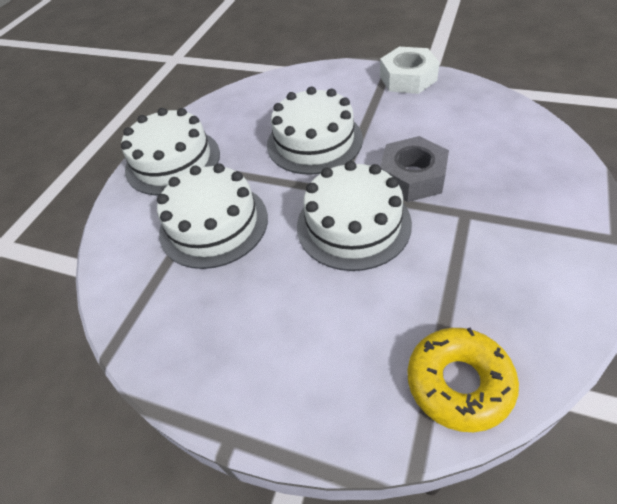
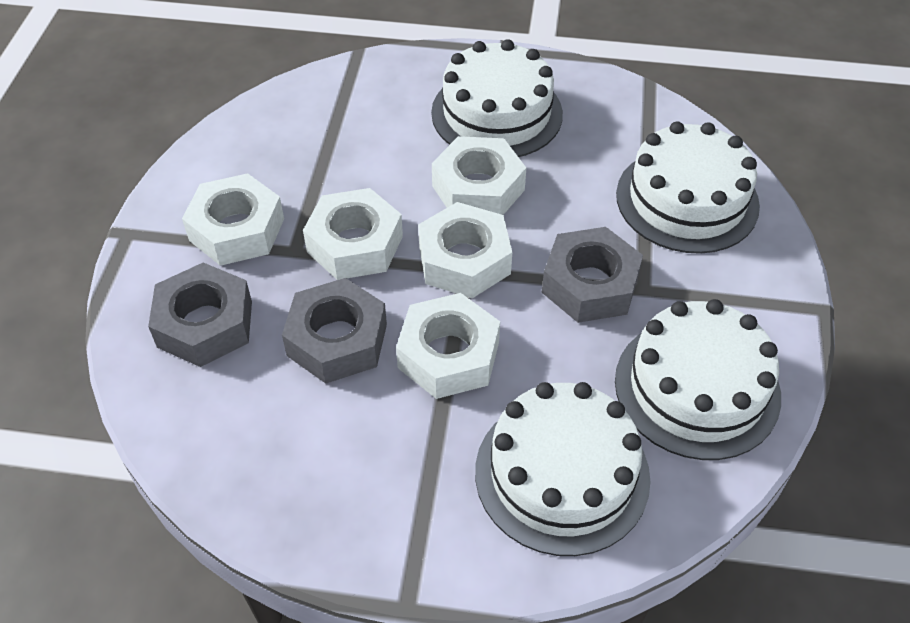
grey nut: [380,136,449,202] = 1 -> [148,263,252,367] [282,278,387,384] [542,227,643,323] = 3
white nut: [380,47,440,94] = 1 -> [182,173,284,266] [303,188,403,280] [396,293,500,399] [418,202,512,298] [432,136,526,215] = 5
yellow donut: [407,328,519,432] = 1 -> none = 0

